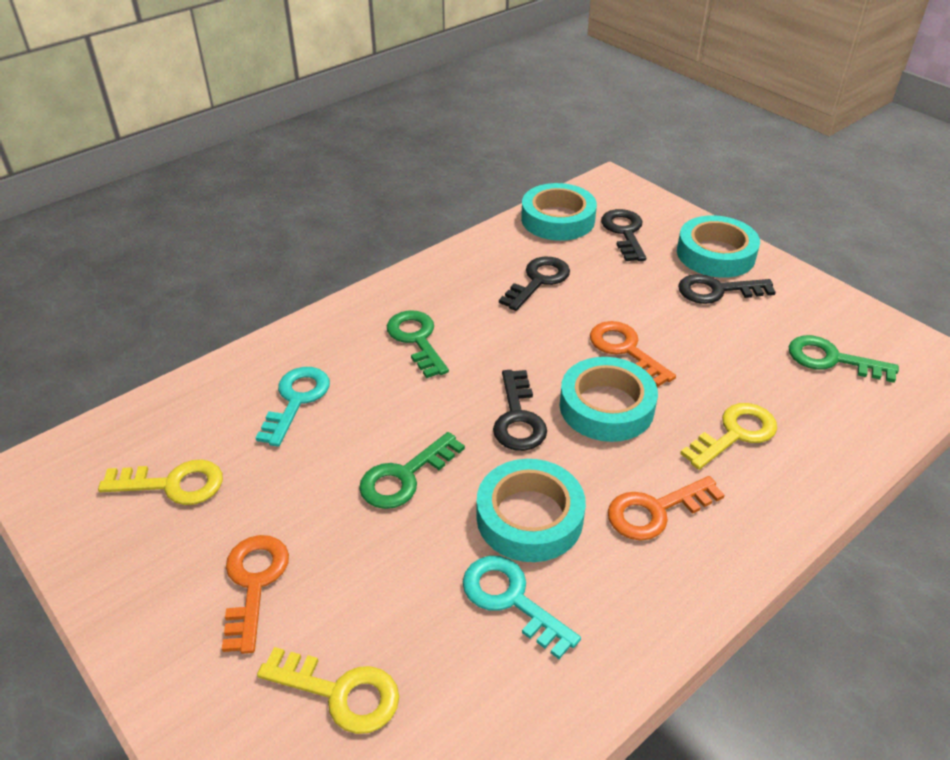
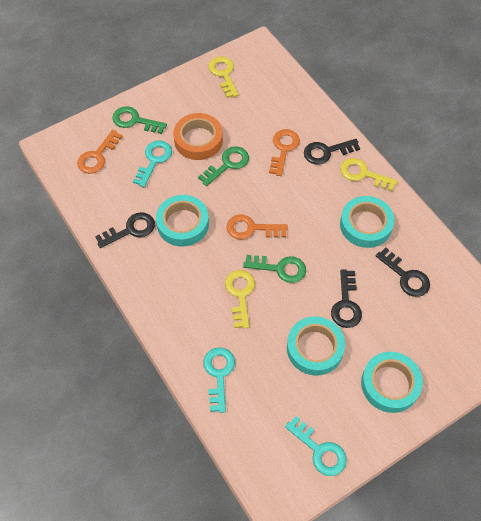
orange tape: none = 0 -> [173,113,223,160] = 1
turquoise key: [256,367,330,447] [463,556,581,659] = 2 -> [133,140,172,187] [203,347,235,413] [285,416,347,476] = 3

